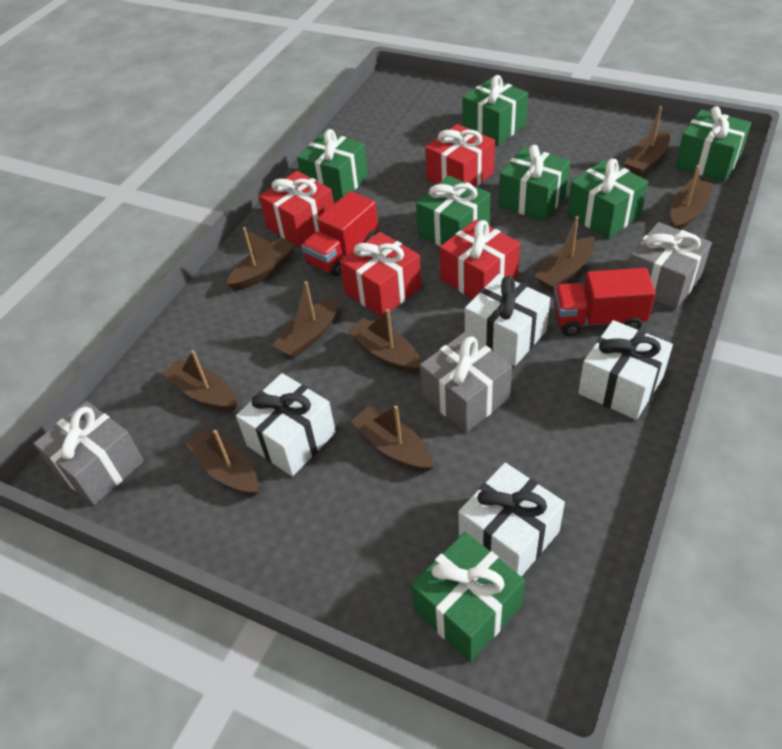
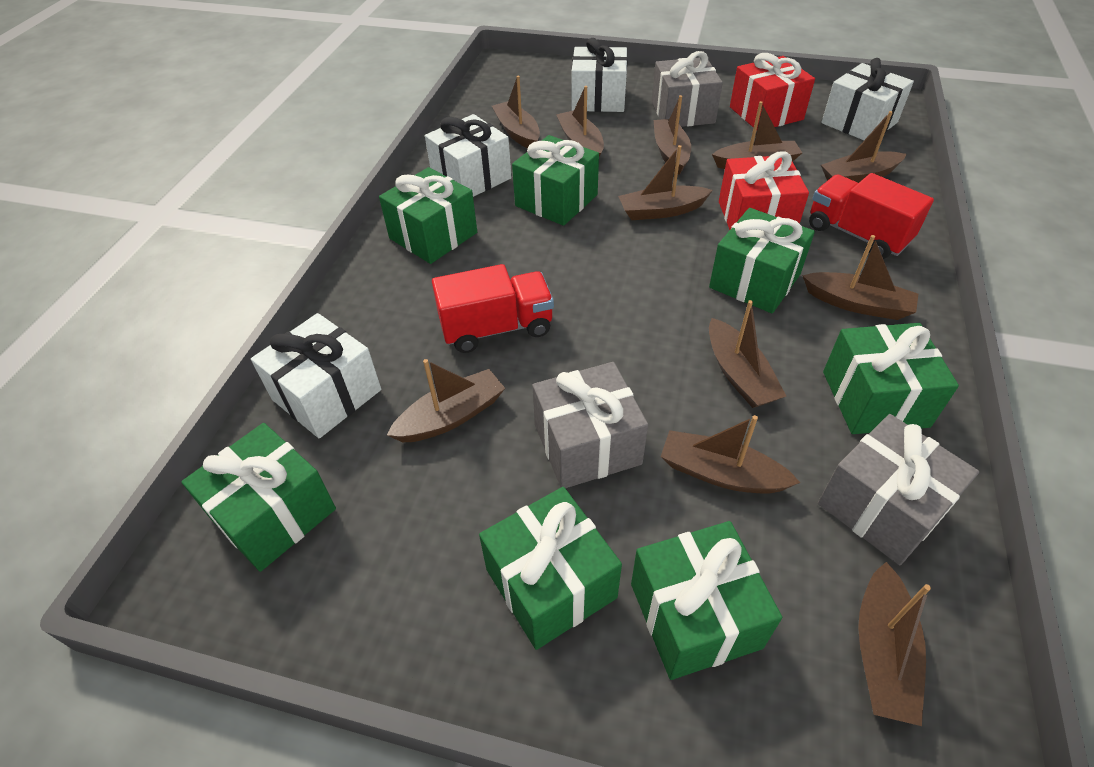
brown boat: [163,350,237,411] [185,428,258,495] [226,227,295,291] [272,281,339,358] [347,309,421,373] [351,405,434,472] [534,216,594,291] [624,106,670,176] [671,165,713,230] = 9 -> [387,359,505,442] [492,76,540,148] [556,86,604,157] [618,145,713,220] [654,95,691,175] [661,415,800,494] [709,300,786,408] [712,101,802,169] [802,235,918,320] [821,111,907,183] [858,562,931,726] = 11
red gift: [259,171,334,247] [340,232,421,316] [425,124,495,187] [440,219,520,299] = 4 -> [719,152,809,230] [730,53,815,128] = 2

